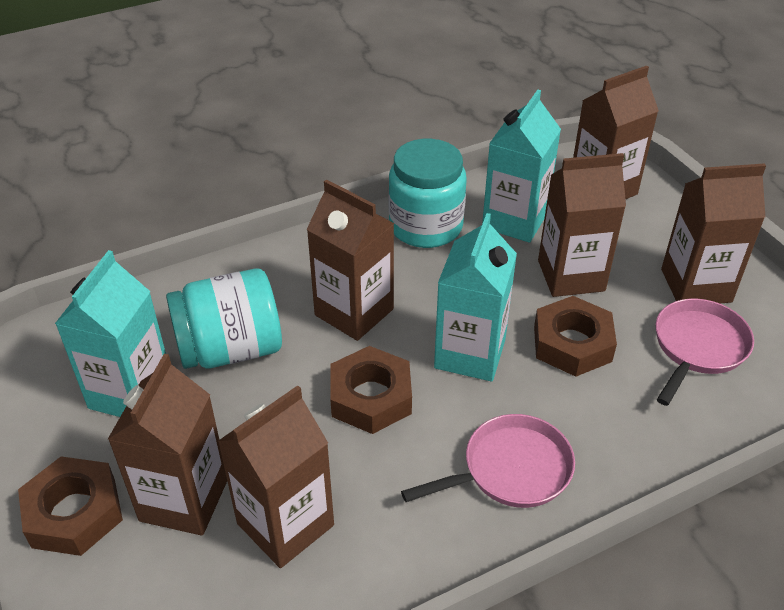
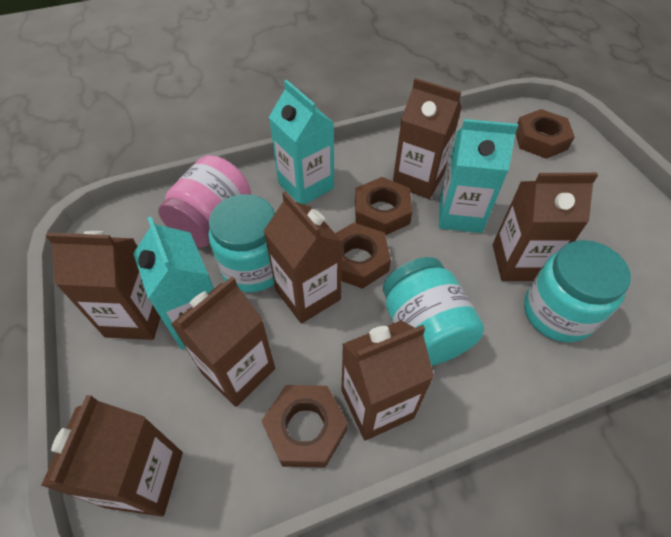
brown carton: [108,354,227,536] [218,385,334,568] [306,179,395,341] [538,153,626,297] [573,66,659,199] [661,163,766,303] = 6 -> [41,395,183,517] [45,231,161,340] [171,276,275,407] [264,191,343,324] [341,320,434,441] [393,78,462,199] [493,173,598,281] = 7
brown nut: [18,456,123,556] [330,346,412,434] [534,296,617,377] = 3 -> [261,385,348,468] [335,223,391,289] [355,177,412,235] [515,109,575,159] = 4
pink jar: none = 0 -> [158,155,251,248] = 1
pink pan: [401,414,575,508] [656,299,754,406] = 2 -> none = 0
turquoise jar: [166,268,282,369] [389,139,467,248] = 2 -> [209,194,275,292] [383,257,484,366] [524,240,631,342] = 3

